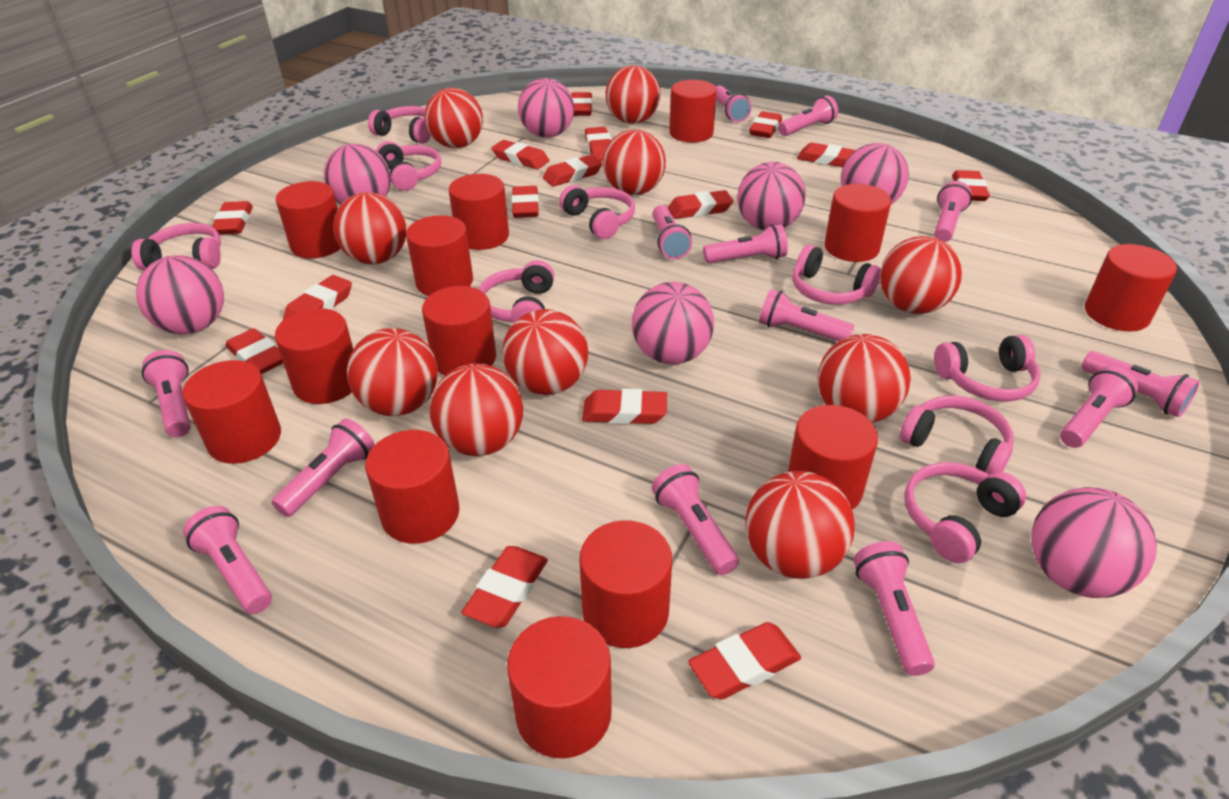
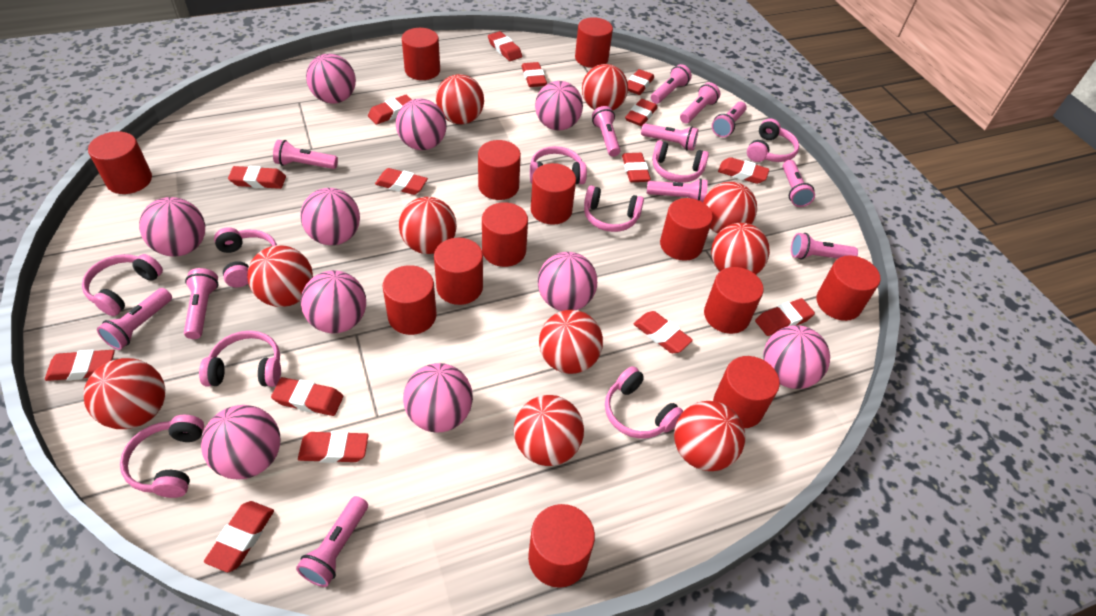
pink ball: [136,255,224,334] [324,144,391,205] [518,78,574,138] [632,282,714,365] [737,162,806,230] [841,143,909,204] [1031,487,1157,598] = 7 -> [139,197,205,256] [201,405,281,479] [300,188,360,245] [301,270,366,333] [306,54,356,104] [396,99,447,150] [403,363,473,432] [535,81,583,130] [538,252,597,311] [763,325,830,389] = 10
pink flashlight: [142,350,191,437] [183,506,272,614] [272,418,375,517] [652,205,692,259] [652,464,739,575] [703,224,788,263] [716,85,752,122] [759,289,854,341] [778,96,838,136] [853,541,935,676] [934,181,972,242] [1060,366,1138,448] [1082,351,1200,417] = 13 -> [97,288,172,350] [184,268,218,339] [273,140,338,169] [296,496,368,587] [592,106,620,157] [641,123,698,151] [647,178,708,202] [651,64,692,104] [680,82,720,123] [712,102,747,137] [783,160,815,207] [791,233,858,260] = 12

